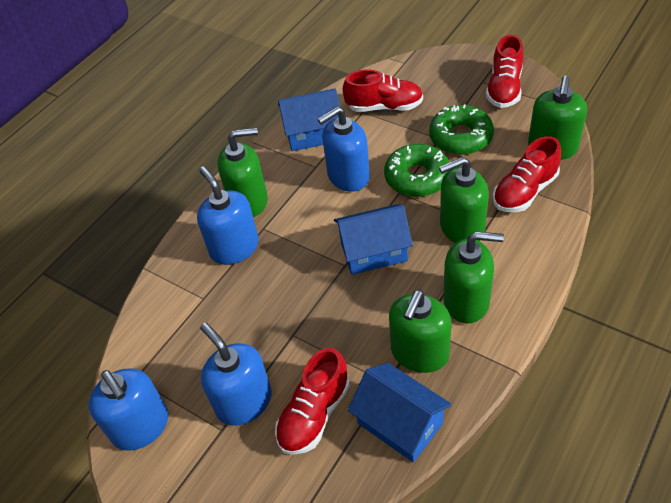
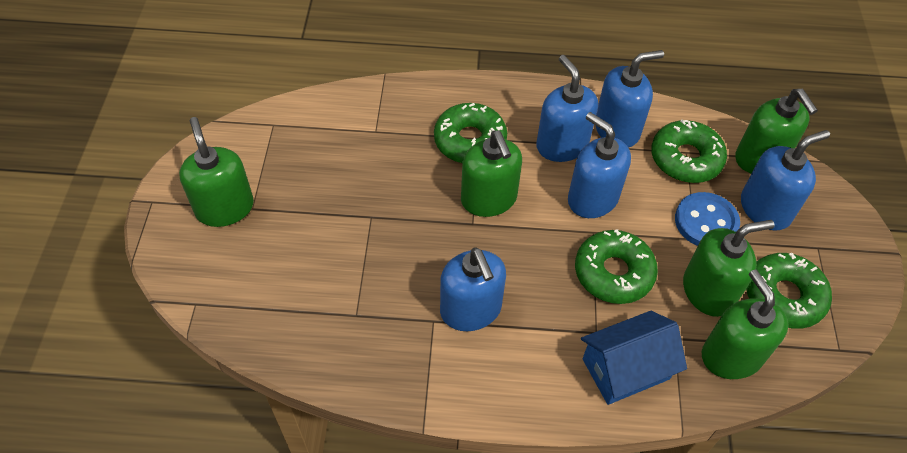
blue button: none = 0 -> [675,192,740,246] = 1
blue house: [278,88,340,151] [334,204,413,275] [348,363,452,462] = 3 -> [581,311,687,405] = 1
blue soap dispenser: [88,369,168,451] [197,166,259,265] [200,323,272,426] [317,106,370,192] = 4 -> [440,247,506,331] [536,55,598,162] [568,112,631,218] [595,50,664,148] [741,130,830,231] = 5
green donut: [384,144,449,197] [429,104,494,155] = 2 -> [434,103,507,163] [575,229,658,304] [651,119,727,183] [746,253,832,329] = 4
red shoe: [275,348,350,455] [343,70,423,112] [486,35,524,108] [493,136,561,212] = 4 -> none = 0

